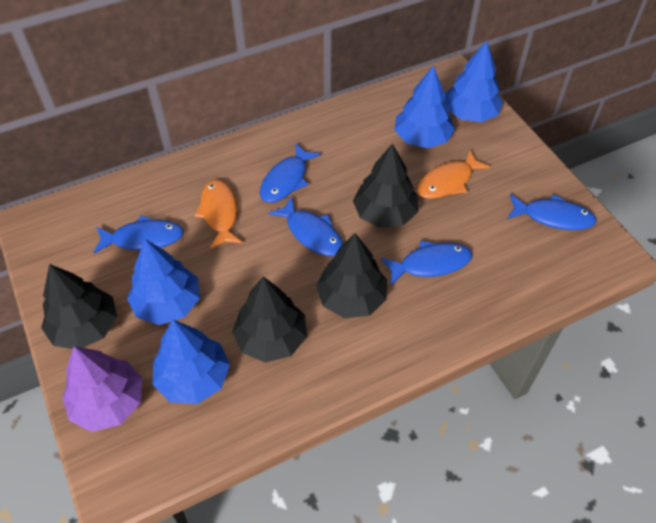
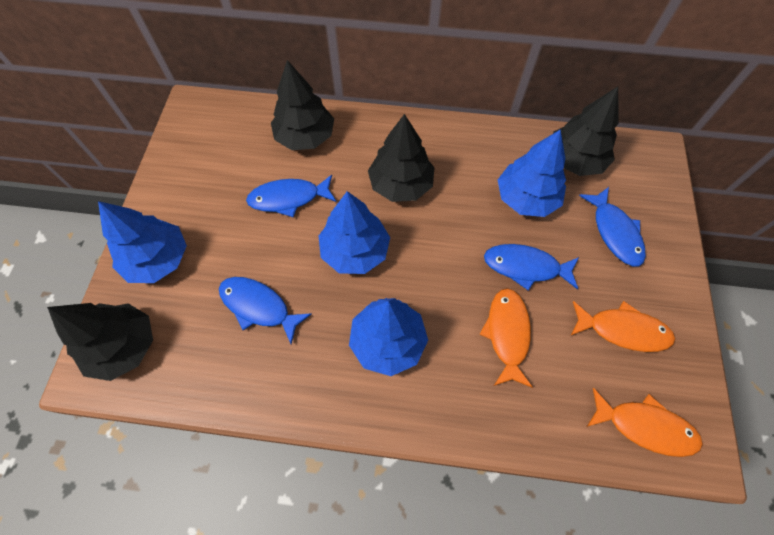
blue fish: [93,215,184,254] [260,143,321,203] [268,196,343,256] [381,241,472,285] [507,194,597,230] = 5 -> [219,277,311,344] [246,175,336,217] [484,244,579,290] [579,187,646,266] = 4
orange fish: [194,179,242,249] [417,150,491,199] = 2 -> [480,288,533,388] [571,301,675,352] [587,388,703,457] = 3
purple tree: [62,346,142,432] = 1 -> none = 0

